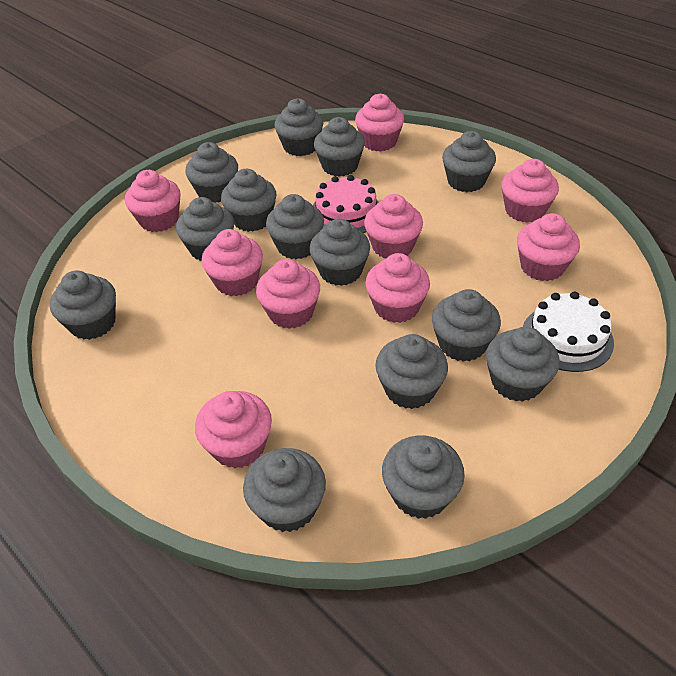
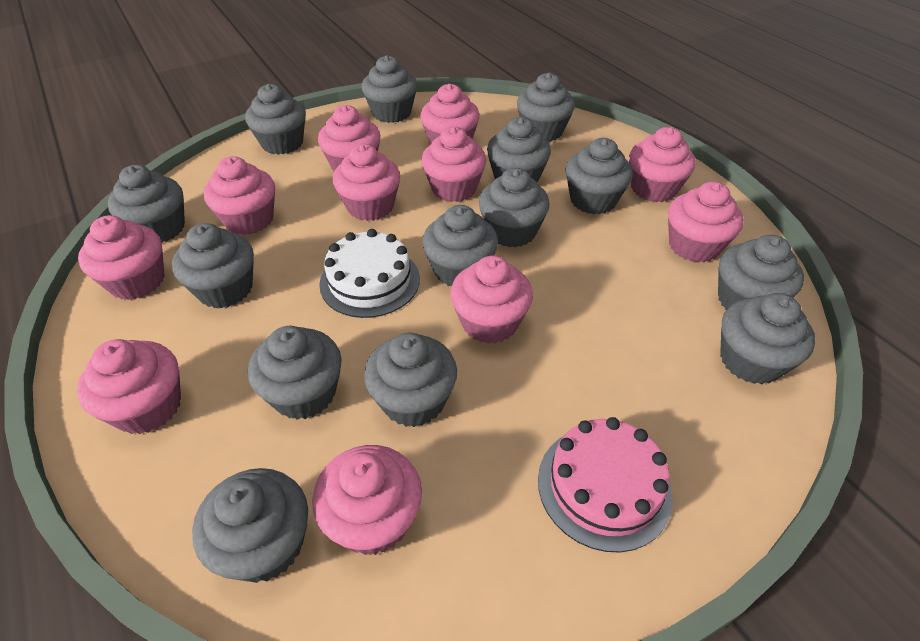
pink cupcake: [125,170,181,232] [195,391,272,468] [201,229,263,296] [256,259,320,329] [355,94,404,152] [364,194,423,258] [365,253,430,323] [502,159,559,223] [517,213,580,281] = 9 -> [77,339,181,434] [78,215,165,300] [204,156,275,235] [312,445,422,555] [318,105,380,171] [333,144,400,221] [420,84,480,145] [421,127,486,202] [450,256,533,344] [629,127,696,202] [668,181,744,263] = 11

